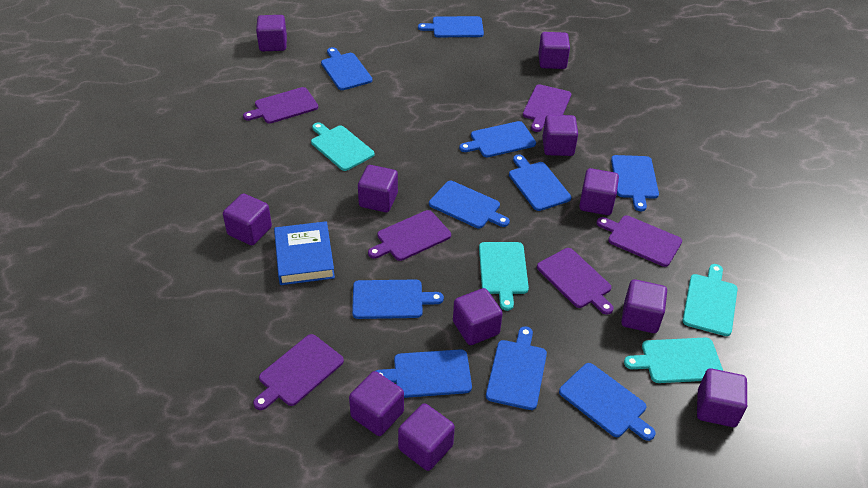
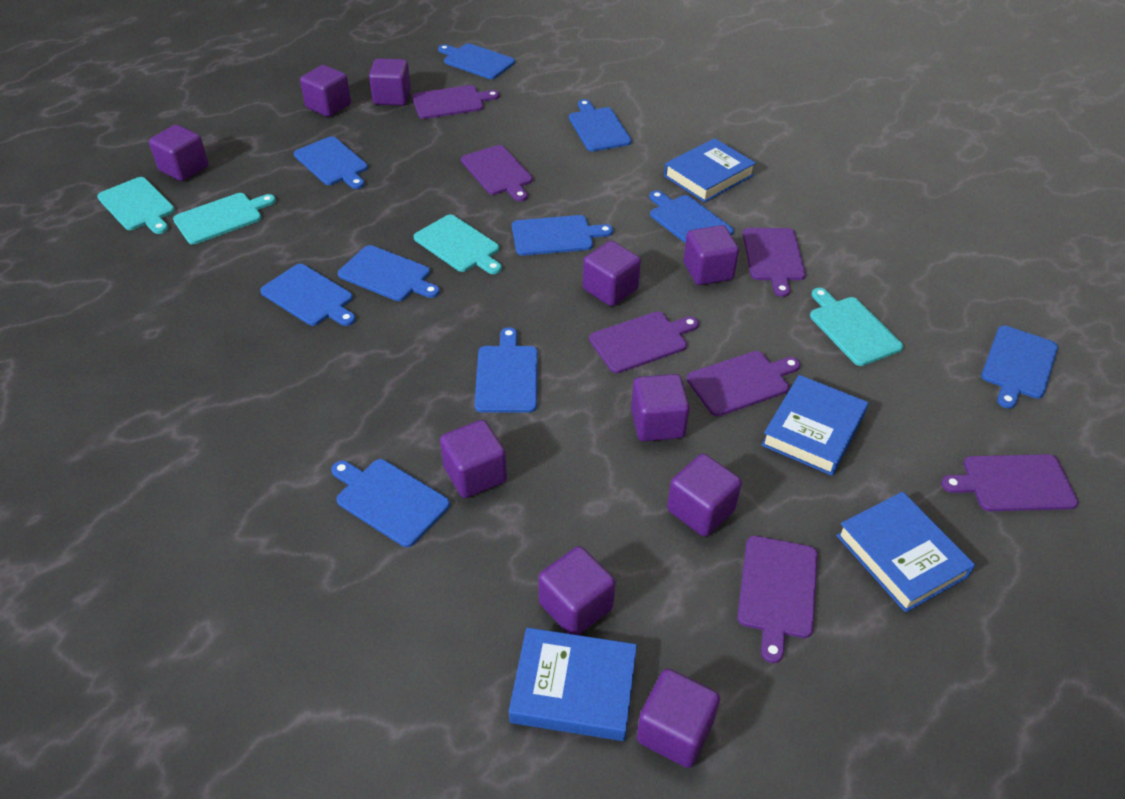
blue book: [274,221,335,285] = 1 -> [509,628,637,741] [664,138,756,202] [761,375,868,476] [836,492,975,613] = 4
purple cube: [223,193,272,245] [256,15,287,51] [349,371,404,436] [358,165,398,212] [398,403,455,471] [453,288,503,345] [539,32,570,69] [543,115,578,156] [579,168,619,215] [621,279,667,333] [697,368,747,427] = 11 -> [149,125,208,181] [300,65,351,117] [369,58,411,106] [440,420,507,498] [538,546,615,635] [583,241,641,306] [631,374,690,441] [636,668,720,768] [667,454,742,537] [684,225,739,285] = 10
purple cutting board: [243,87,318,124] [253,334,344,410] [368,210,451,261] [523,84,571,132] [537,248,614,315] [597,215,682,267] = 6 -> [412,85,499,119] [461,145,533,201] [589,312,699,373] [687,351,800,416] [737,536,818,663] [742,228,806,297] [941,454,1079,511] = 7

